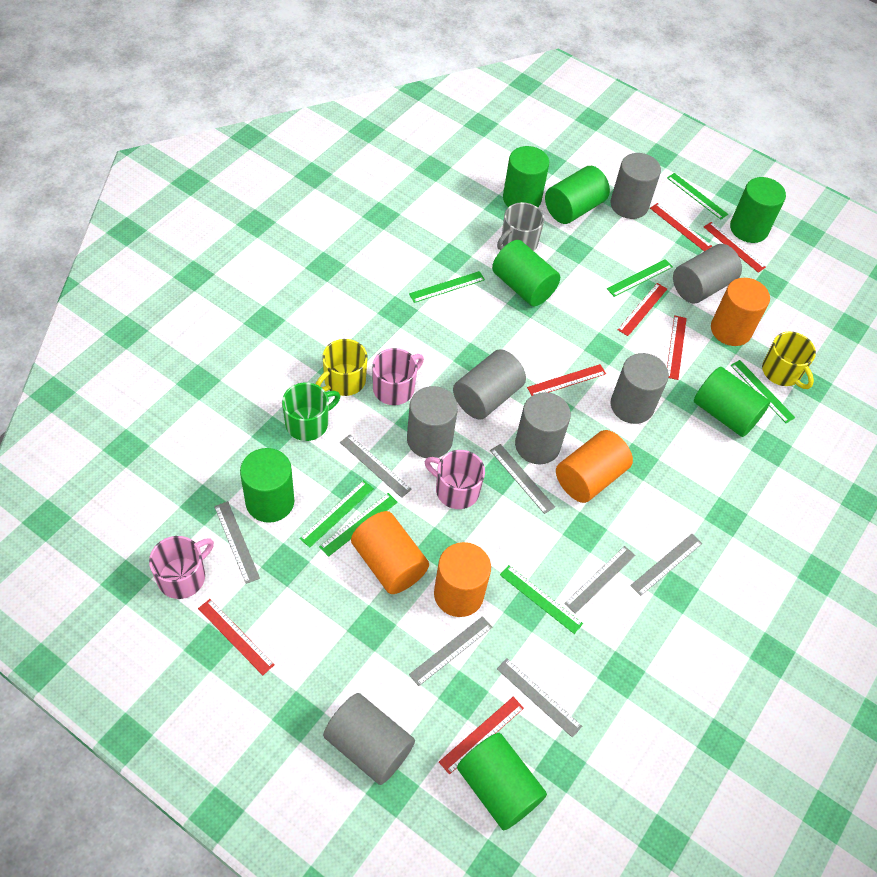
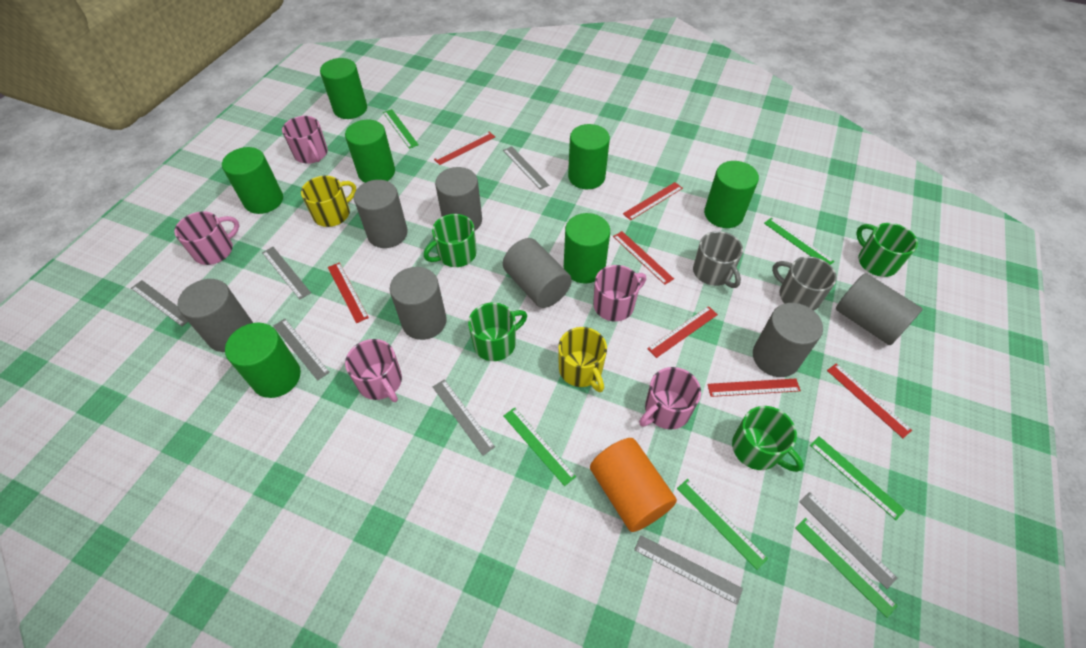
green mug: [282,383,340,441] = 1 -> [424,214,477,267] [468,303,527,361] [732,406,803,472] [856,223,918,277] = 4
green ruler: [299,480,374,548] [319,493,398,557] [409,271,485,303] [500,565,583,634] [607,259,673,297] [667,173,728,219] [730,360,795,423] = 7 -> [383,109,419,149] [504,407,576,486] [677,479,768,570] [764,218,834,265] [795,518,897,618] [810,436,905,520] = 6
grey mug: [497,202,544,251] = 1 -> [693,231,743,288] [772,256,837,311] = 2
orange cylinder: [351,511,429,594] [434,542,491,617] [556,430,633,503] [711,278,770,346] = 4 -> [590,438,677,532] = 1
pink mug: [149,536,214,599] [372,348,424,405] [425,450,485,509] = 3 -> [174,211,239,265] [282,116,328,164] [345,339,402,402] [593,265,646,321] [639,367,701,430] = 5

